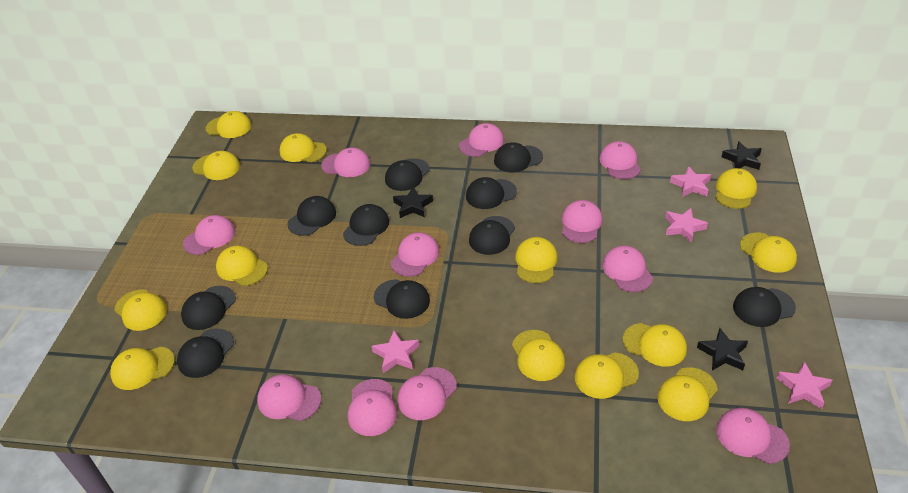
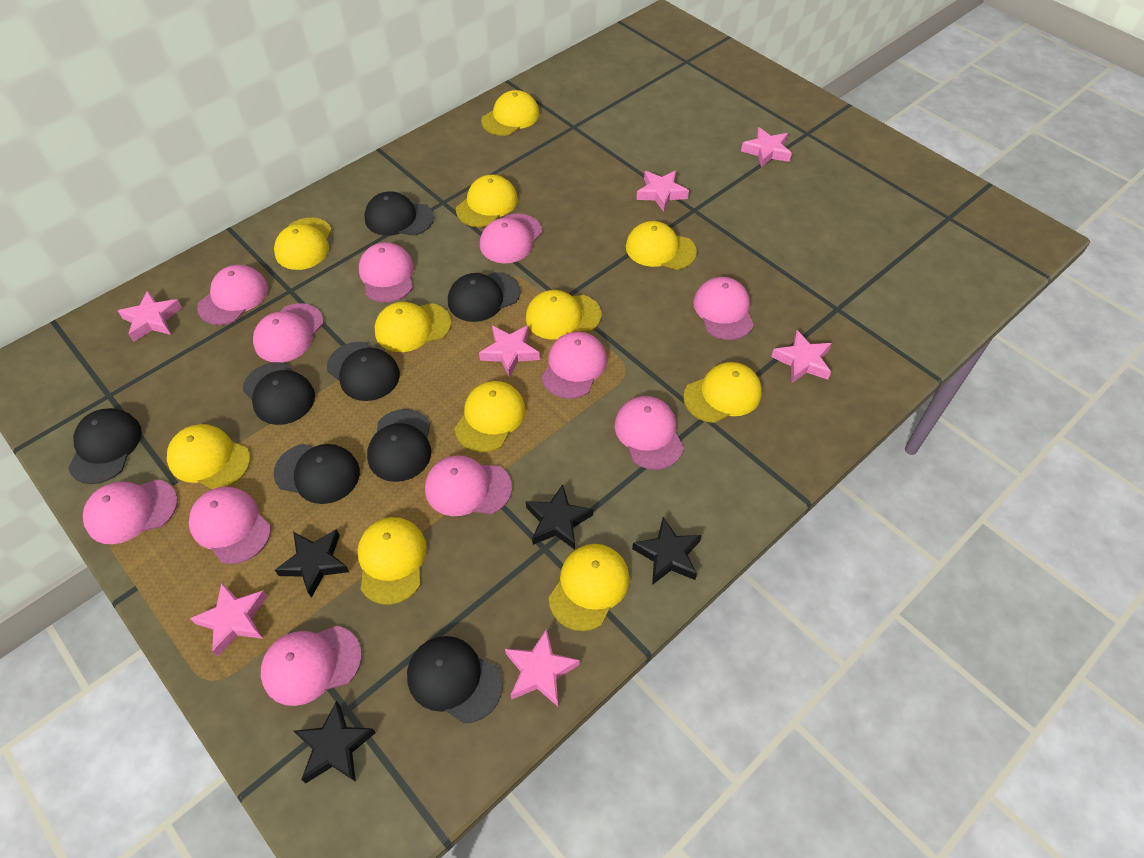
black cap: [177,329,234,378] [181,286,236,330] [288,196,336,236] [343,204,389,246] [374,279,430,319] [385,158,429,191] [466,177,517,209] [469,216,515,255] [494,143,543,172] [733,287,796,327] = 10 -> [68,408,142,484] [243,362,315,425] [274,444,360,504] [327,342,400,401] [364,191,434,236] [367,409,431,482] [407,636,503,723] [448,272,520,322] = 8
black star: [393,187,433,218] [697,328,748,371] [722,141,762,170] = 3 -> [275,529,349,598] [294,701,376,783] [526,484,593,550] [632,517,702,585] = 4
pink star: [371,330,419,373] [665,208,708,243] [670,166,711,197] [777,361,833,409] = 4 -> [118,290,182,342] [190,583,268,657] [479,326,540,377] [505,629,579,706] [636,170,689,212] [741,127,792,168] [771,330,832,383] = 7
yellow cap: [110,347,175,390] [114,290,167,331] [192,151,240,180] [206,111,252,138] [216,246,268,286] [280,133,327,162] [512,330,565,381] [515,237,558,283] [575,352,639,399] [623,323,687,367] [657,367,718,421] [715,168,757,209] [740,233,797,273] = 13 -> [167,424,250,489] [274,218,332,270] [358,517,427,605] [374,302,451,352] [455,381,526,452] [456,175,518,227] [481,90,540,136] [526,290,602,340] [549,544,630,631] [626,221,697,270] [683,362,762,423] = 11

